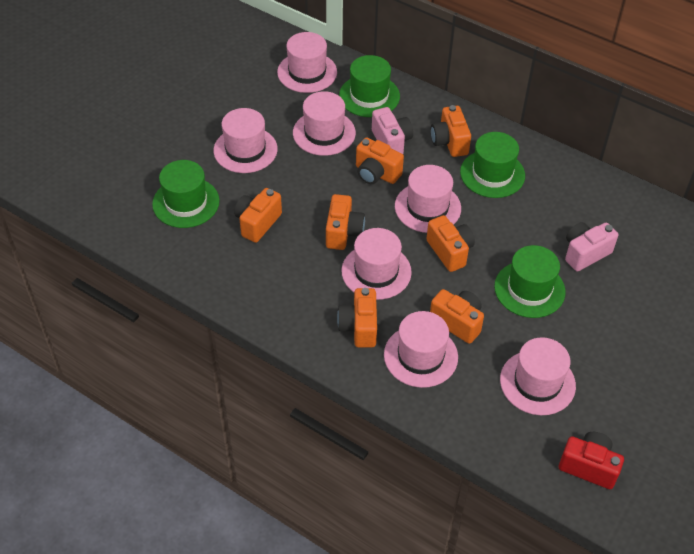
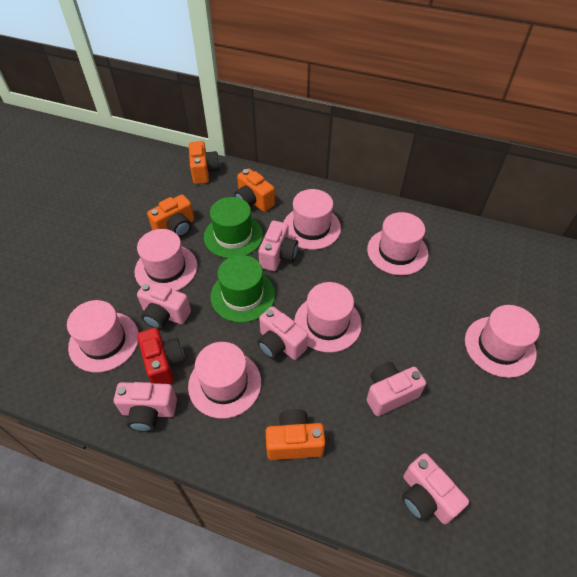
green hat: [152,160,220,228] [339,55,400,117] [460,132,525,198] [494,245,566,318] = 4 -> [204,197,263,258] [210,255,275,323] = 2
orange camera: [234,188,282,243] [326,194,365,250] [337,288,377,347] [356,137,404,184] [426,215,475,272] [430,105,471,157] [430,289,484,344] = 7 -> [147,195,194,237] [189,141,220,184] [234,168,275,212] [266,409,325,460] = 4
pink camera: [372,107,413,154] [565,222,618,272] = 2 -> [114,382,177,432] [137,281,191,329] [257,306,308,360] [258,221,298,271] [366,362,426,416] [402,453,469,524] = 6

